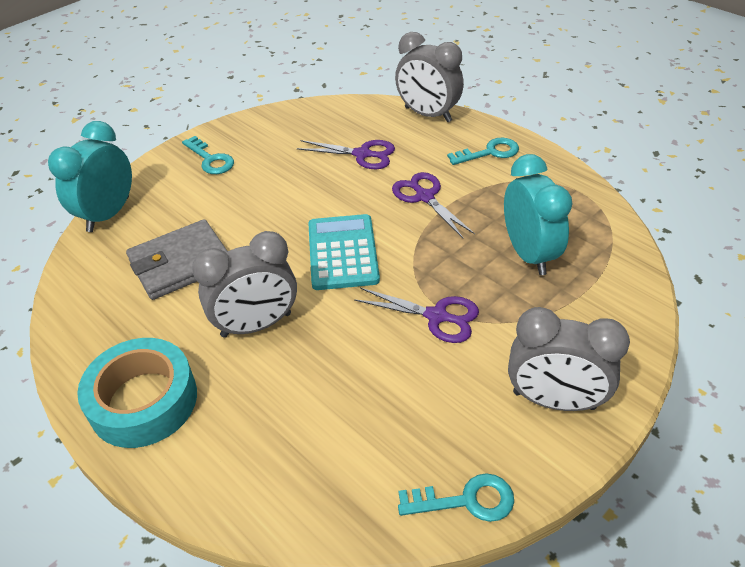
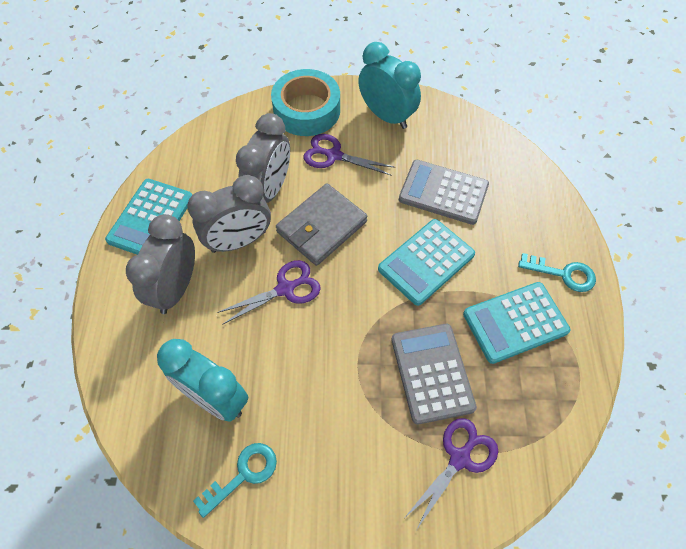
grey calculator: none = 0 -> [391,324,477,425] [399,160,489,225] = 2
turquoise calculator: [308,214,380,290] = 1 -> [105,179,192,255] [378,219,475,306] [463,282,570,364] = 3
turquoise key: [182,136,234,174] [398,473,514,522] [447,138,519,165] = 3 -> [193,443,277,518] [518,253,596,292] = 2

